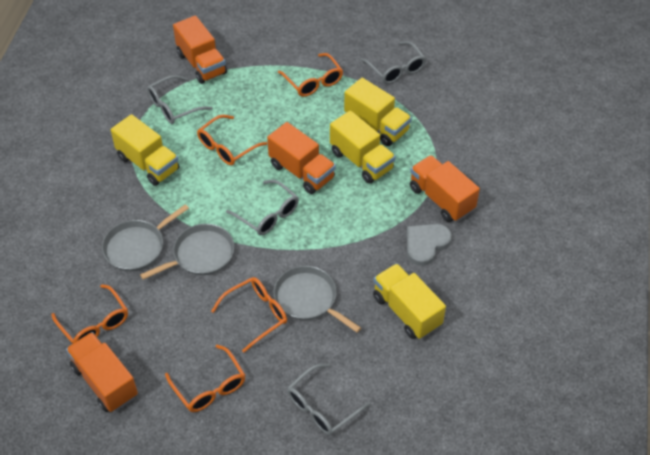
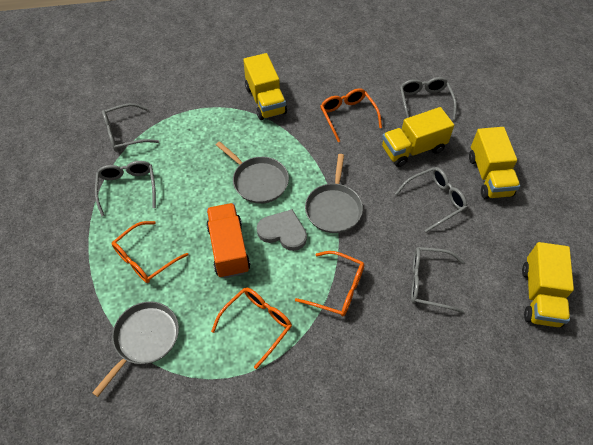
grey glasses: [147,75,212,124] [226,180,299,235] [287,364,371,435] [360,41,426,84] = 4 -> [95,161,156,217] [102,103,159,152] [395,167,467,232] [400,77,457,120] [411,247,464,313] = 5
orange glasses: [51,284,128,344] [165,345,245,412] [197,115,267,165] [211,277,287,352] [278,53,343,97] = 5 -> [112,221,189,283] [211,288,292,369] [295,251,364,317] [320,88,382,142] = 4
orange truck: [66,332,138,412] [173,15,227,84] [267,122,336,194] [410,155,480,222] = 4 -> [206,203,250,278] = 1

